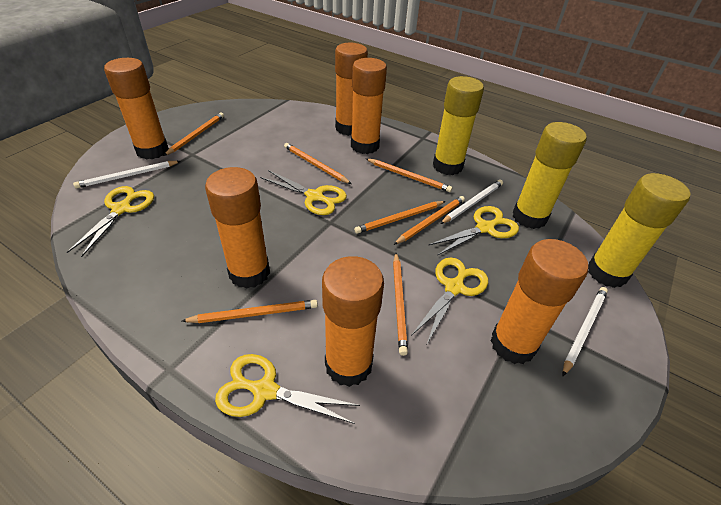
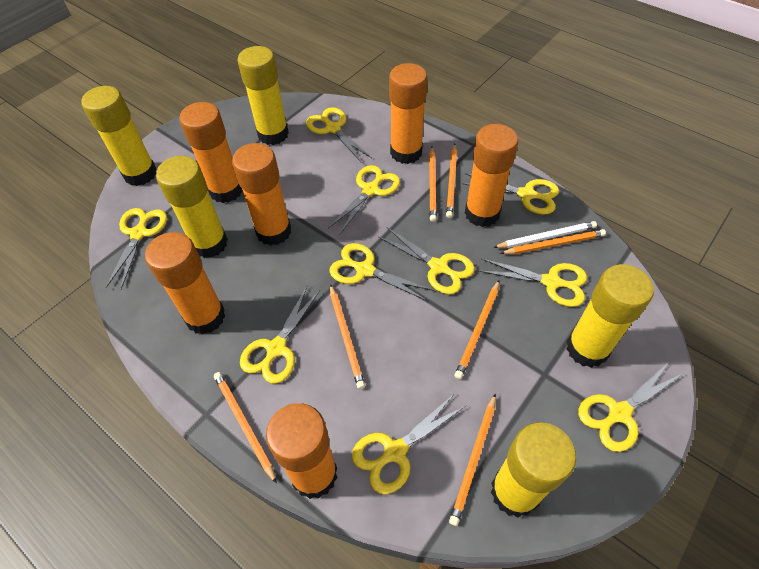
white pencil: [73,161,180,189] [440,180,503,224] [563,287,608,376] = 3 -> [493,221,597,248] = 1
yellow glue stick: [433,76,484,175] [513,122,587,229] [588,173,690,288] = 3 -> [81,86,157,186] [156,156,228,258] [237,46,289,145] [491,422,576,518] [566,264,654,368] = 5
yellow scissors: [67,186,154,257] [215,354,360,424] [260,170,347,215] [411,258,488,344] [428,206,519,256] = 5 -> [106,208,167,289] [240,286,320,384] [306,107,372,163] [328,165,400,235] [329,243,434,301] [352,393,465,494] [379,227,475,294] [462,173,559,215] [479,258,587,307] [578,362,682,452] = 10

